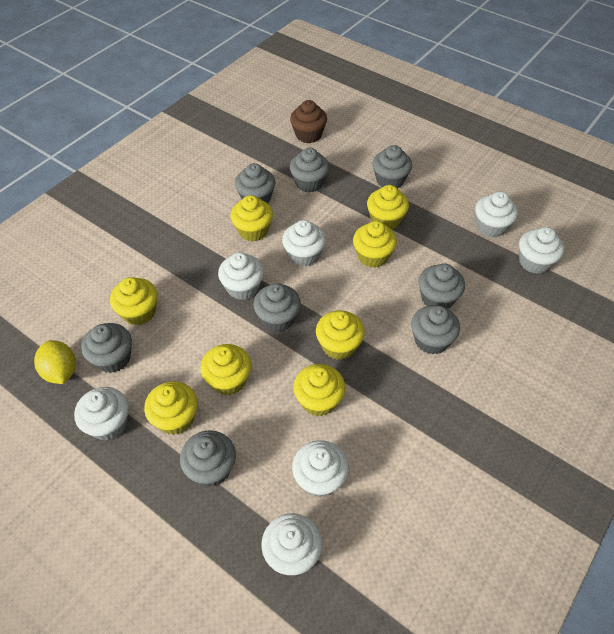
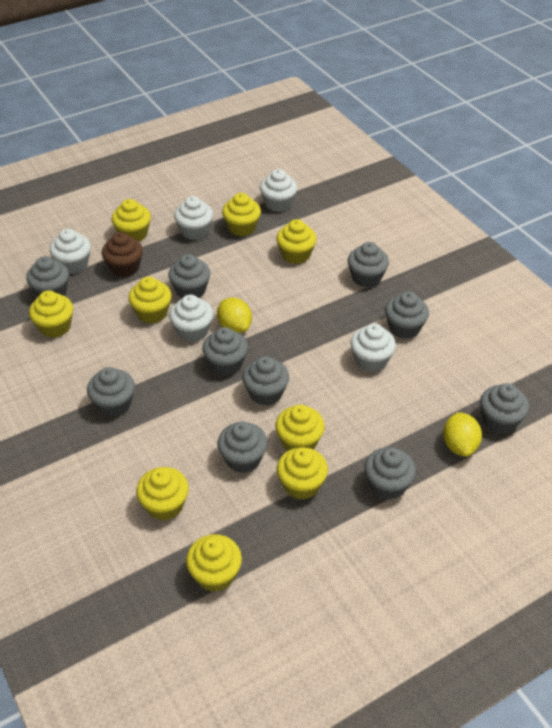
grey cupcake: [81,323,132,373] [180,430,236,487] [235,163,275,203] [253,284,301,332] [290,148,329,192] [373,145,412,189] [411,305,460,354] [419,263,465,309] = 8 -> [26,256,69,297] [87,367,135,417] [168,254,210,298] [202,327,248,376] [217,422,268,473] [242,356,289,406] [348,242,389,287] [364,447,416,500] [385,291,429,339] [480,383,529,434] = 10
white cupcake: [74,387,129,441] [218,252,264,300] [261,513,322,575] [282,220,326,267] [292,440,349,497] [475,191,518,237] [519,227,564,274] = 7 -> [50,229,91,274] [169,295,213,342] [174,196,213,240] [260,169,297,212] [350,323,396,372] = 5
yellow cupcake: [110,277,158,325] [144,381,198,435] [200,344,252,395] [231,195,273,241] [293,364,345,416] [316,310,365,360] [353,221,397,268] [367,185,409,230] = 8 -> [29,290,73,338] [111,199,151,241] [128,277,172,324] [136,467,189,521] [186,534,242,592] [222,193,261,237] [275,405,325,451] [276,219,317,264] [277,447,328,500] = 9
yellow lemon: [34,340,76,384] = 1 -> [217,298,252,333] [443,412,482,457] = 2

